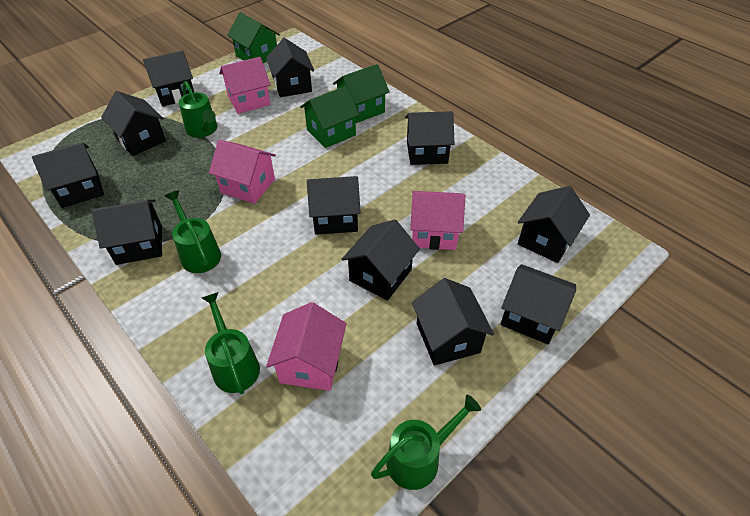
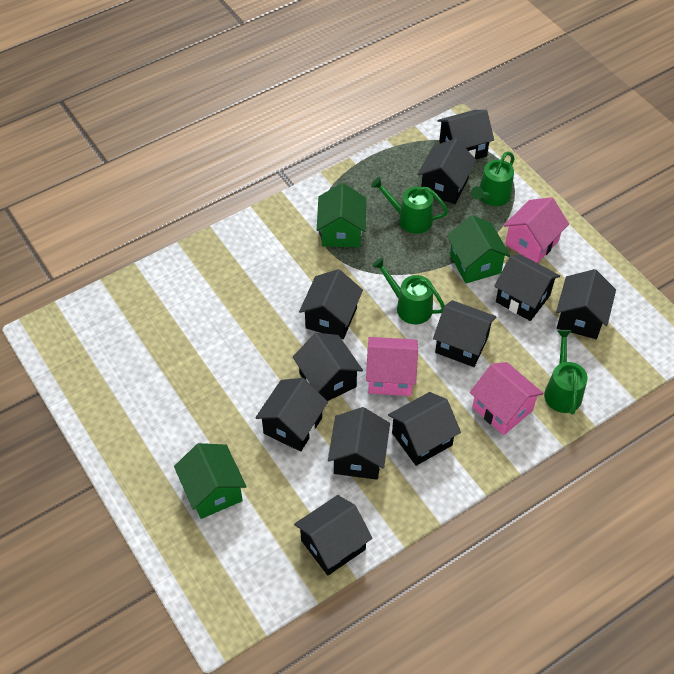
pink house: [209,140,276,204] [220,57,271,114] [266,302,346,391] [410,191,465,250] = 4 -> [366,337,418,396] [470,362,543,435] [504,197,569,263] = 3

